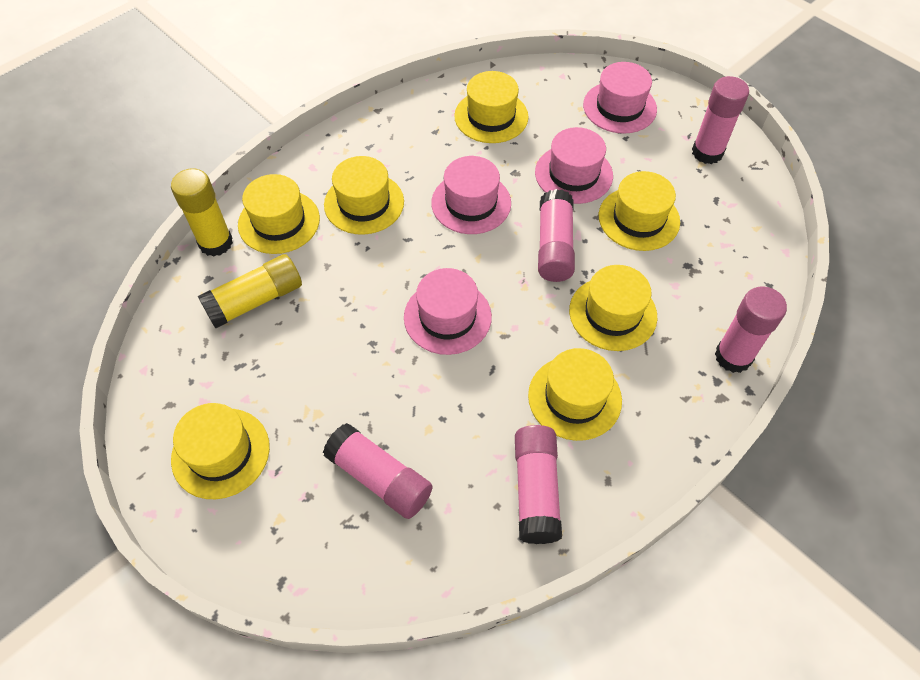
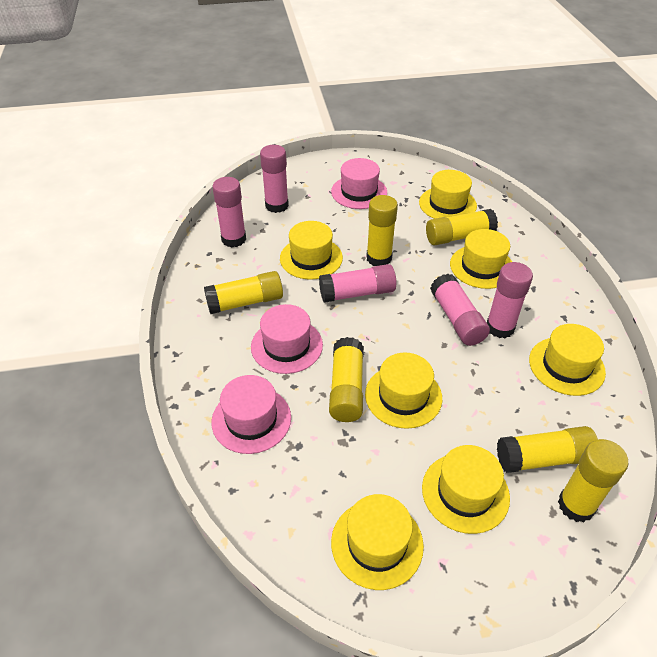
pink hat: [404,268,492,355] [431,156,511,234] [535,127,613,204] [583,62,657,134] = 4 -> [211,375,291,454] [251,304,323,374] [331,158,387,209] = 3
yellow glue stick: [171,168,233,257] [198,254,302,329] = 2 -> [204,271,283,314] [329,337,364,422] [366,195,398,266] [426,209,498,246] [497,426,598,473] [558,439,628,522] = 6

